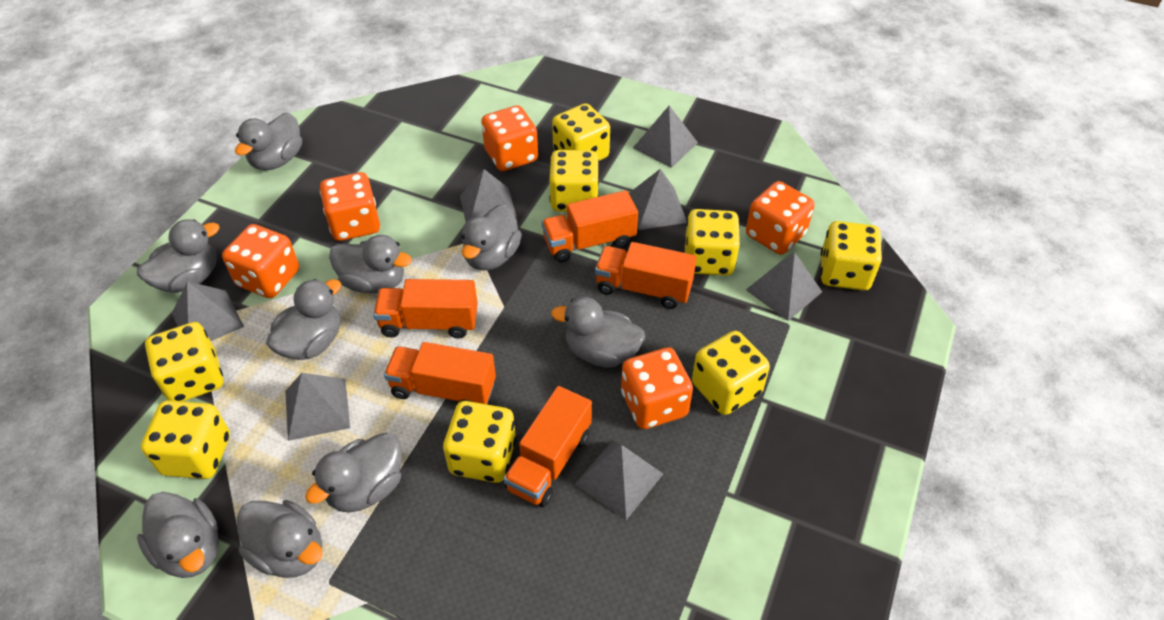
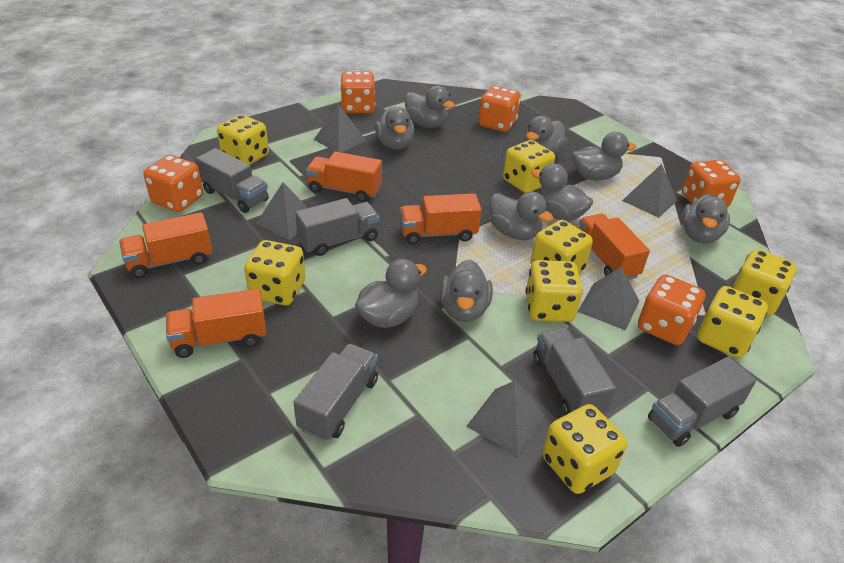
grey pyramid: [172,281,244,341] [285,373,350,441] [460,169,518,222] [575,440,663,520] [629,169,687,230] [633,106,698,168] [746,252,822,321] = 7 -> [256,182,308,240] [314,104,366,153] [466,381,545,456] [578,267,639,330] [622,164,677,218] = 5
grey truck: none = 0 -> [196,148,269,213] [293,343,378,441] [295,198,380,256] [533,328,616,415] [648,356,756,447] = 5

